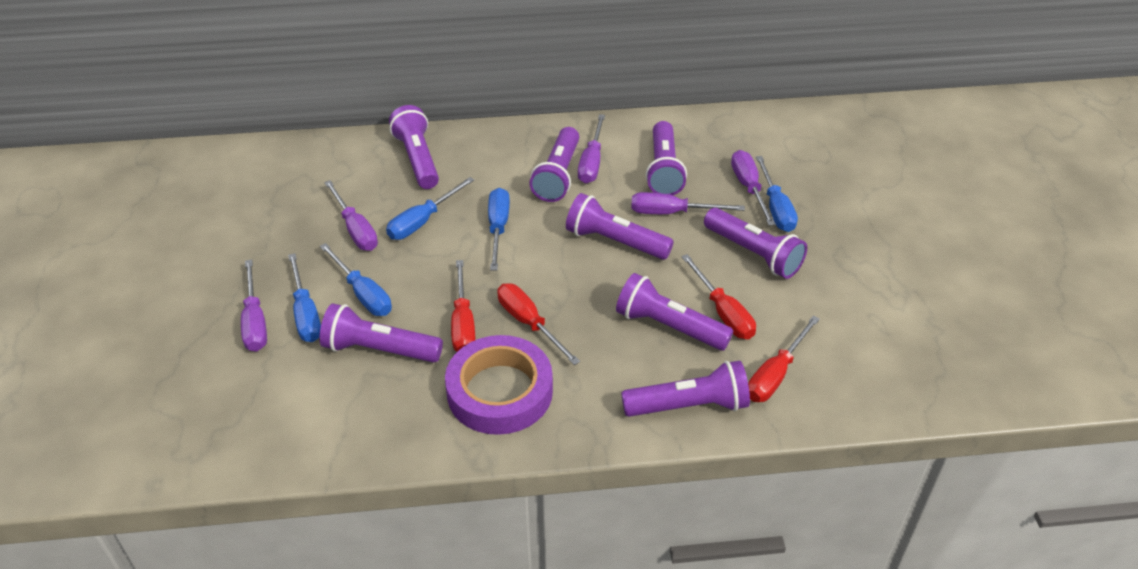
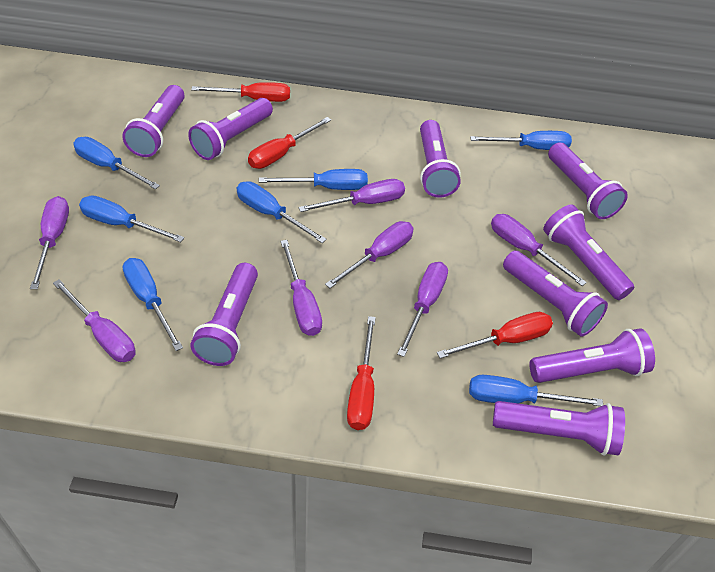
blue screwdriver: [288,253,321,342] [320,243,392,316] [386,177,474,240] [488,188,510,270] [756,156,798,232] = 5 -> [73,137,160,189] [79,195,184,242] [123,258,183,351] [237,181,327,243] [259,169,368,190] [469,375,603,406] [470,131,572,150] = 7
purple flashlight: [319,304,443,363] [389,105,439,189] [529,127,579,202] [566,193,674,260] [616,273,733,350] [621,361,750,417] [646,121,687,195] [704,208,807,279] = 8 -> [122,85,185,157] [188,98,273,160] [190,263,258,366] [420,120,461,198] [493,401,625,456] [503,251,608,337] [529,328,655,383] [543,204,634,300] [548,142,628,219] = 9
purple screwdriver: [241,260,267,352] [324,180,378,251] [578,114,605,183] [631,192,745,214] [731,150,776,226] = 5 -> [30,196,69,289] [53,279,136,362] [280,240,322,336] [298,179,405,212] [325,221,414,288] [397,262,448,357] [491,214,587,286] = 7
purple tape: [445,335,553,435] = 1 -> none = 0

